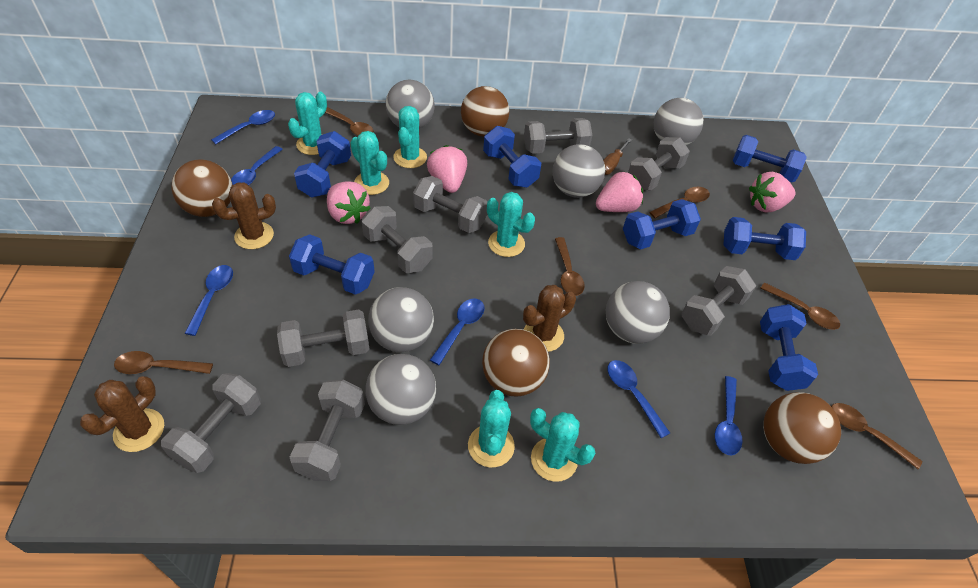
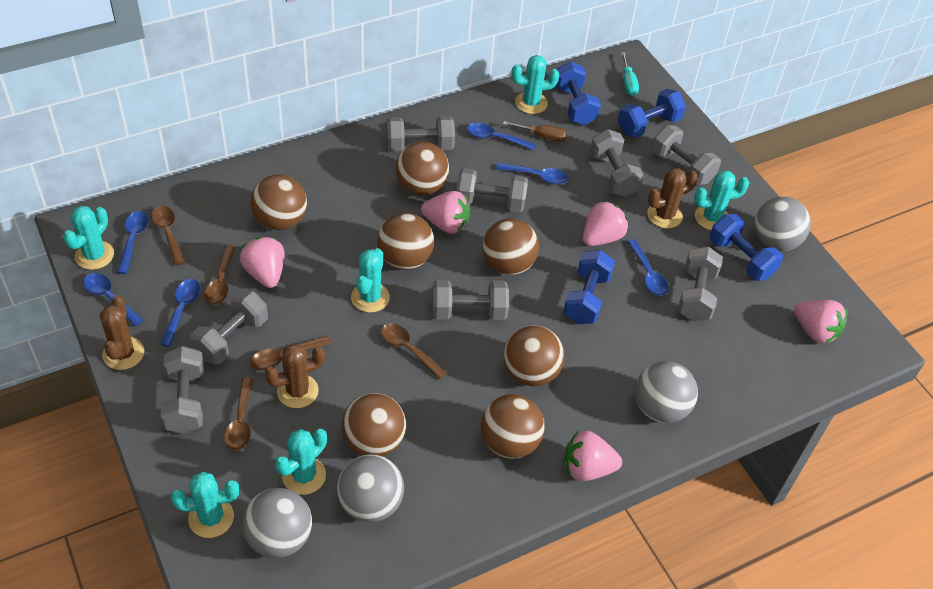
blue dumbbell: [289,234,375,295] [294,131,351,197] [483,126,541,188] [623,199,701,249] [724,217,806,260] [733,135,807,182] [760,304,818,391] = 7 -> [556,61,601,125] [563,250,615,324] [618,89,686,138] [709,214,783,281] = 4
brown ball: [171,159,232,217] [461,86,510,137] [482,329,550,397] [763,392,841,464] = 4 -> [250,174,307,230] [342,393,406,456] [377,213,434,270] [395,141,449,195] [481,394,545,459] [482,218,539,275] [504,325,565,386] = 7
brown spoon: [114,351,213,374] [325,107,374,136] [555,237,585,296] [649,187,710,218] [760,282,840,330] [831,403,922,469] = 6 -> [151,206,185,266] [204,245,236,305] [224,377,253,451] [250,336,332,370] [381,323,447,379] = 5
grey ball: [365,354,436,425] [368,287,434,352] [386,80,435,129] [552,144,605,198] [606,281,670,344] [654,98,703,145] = 6 -> [242,488,312,558] [337,454,404,523] [635,361,698,423] [754,197,811,251] = 4
pink strawberry: [327,181,371,224] [427,145,467,193] [596,171,643,212] [749,172,796,212] = 4 -> [240,237,285,288] [421,191,470,234] [564,431,622,481] [583,200,628,246] [794,300,847,344] = 5
turquoise screwdriver: none = 0 -> [621,52,639,96] = 1

